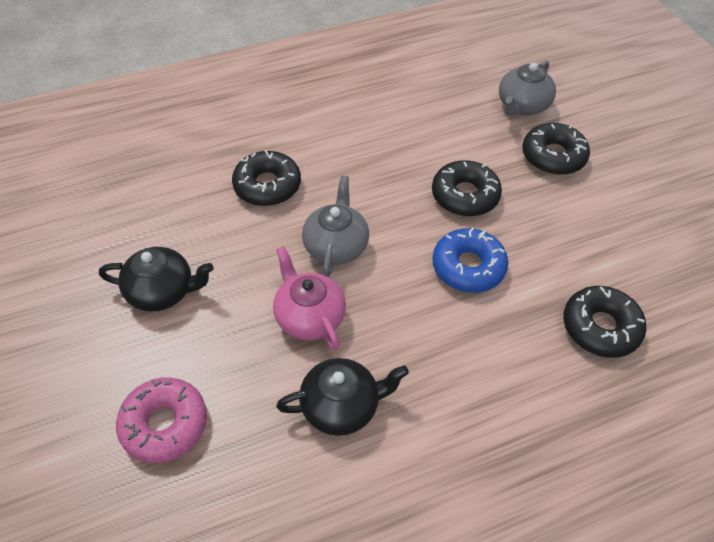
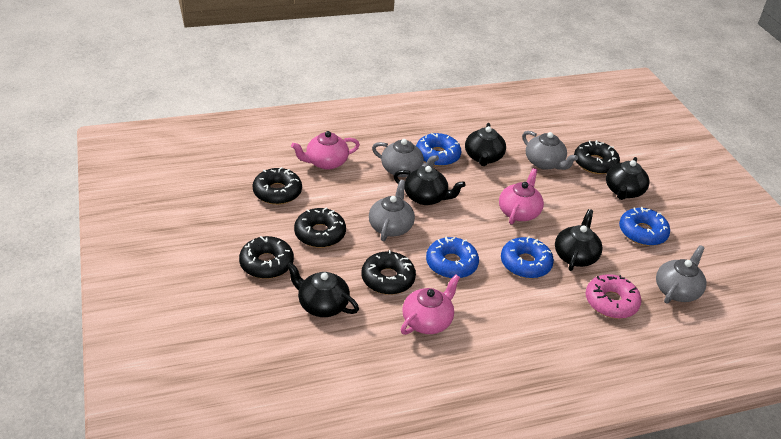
black donut: [232,150,301,206] [432,160,502,216] [522,123,590,175] [563,286,646,358] = 4 -> [239,236,294,279] [253,167,302,205] [294,207,346,248] [362,250,416,295] [574,140,620,174] = 5
black teapot: [99,247,214,311] [276,358,409,436] = 2 -> [286,262,359,317] [394,166,466,205] [465,123,506,166] [555,209,603,271] [606,157,650,200] = 5
blue donut: [432,227,508,293] = 1 -> [416,133,461,166] [426,237,479,279] [501,236,554,279] [619,207,670,246] = 4
grey teapot: [302,176,369,277] [499,60,556,116] = 2 -> [369,180,415,241] [372,139,439,177] [522,131,578,170] [656,245,706,304] = 4
pink teapot: [273,246,346,350] = 1 -> [291,131,360,170] [401,274,460,335] [499,168,544,224] = 3

